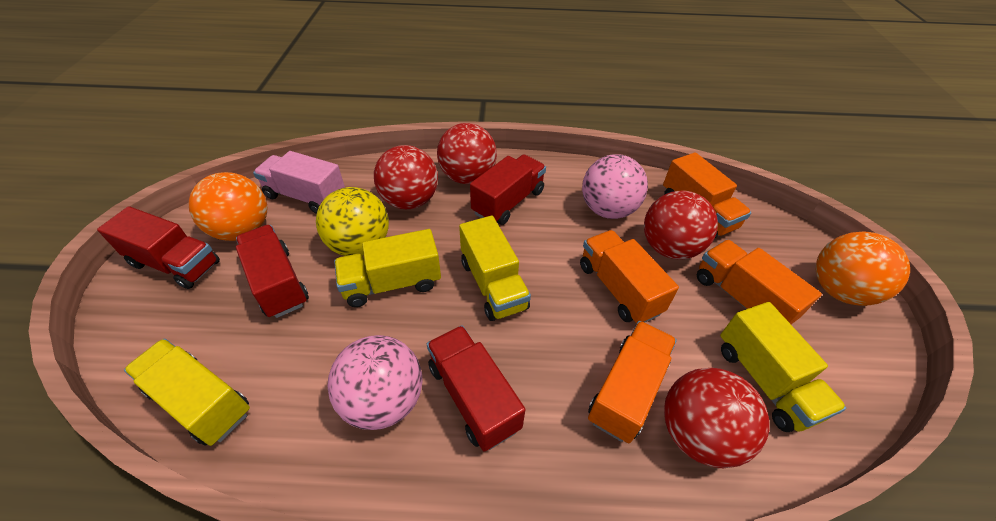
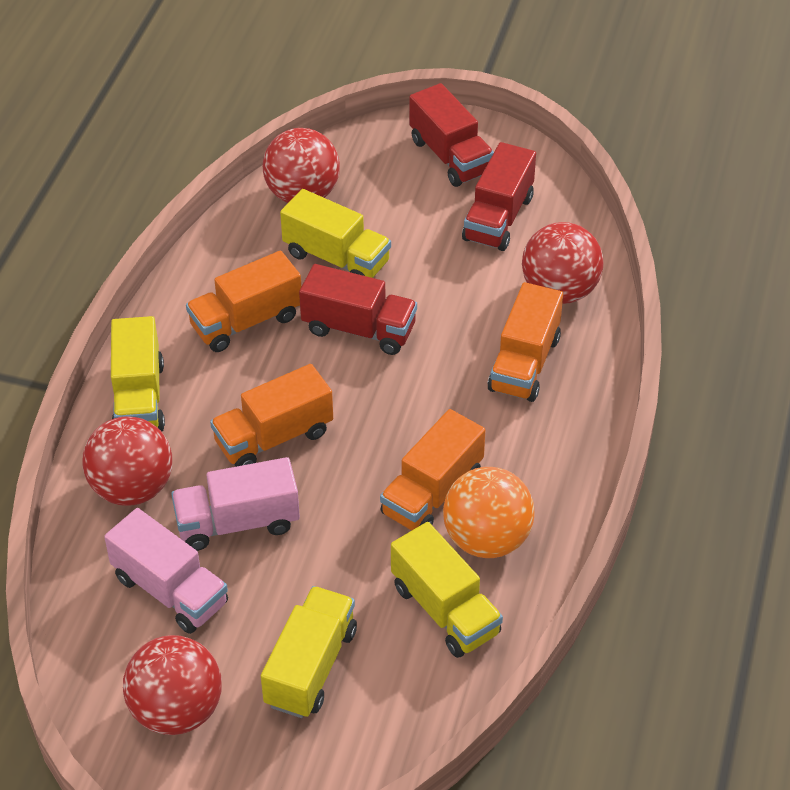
orange ball: [189,172,267,241] [816,231,910,306] = 2 -> [443,467,535,558] = 1
pink ball: [327,335,423,430] [582,154,648,219] = 2 -> none = 0
pink truck: [253,151,345,214] = 1 -> [104,508,228,634] [171,457,300,551] = 2
red truck: [97,206,220,289] [236,225,309,318] [427,325,526,452] [470,154,546,225] = 4 -> [299,264,417,355] [409,83,494,187] [462,142,536,251] = 3
yellow ball: [316,187,389,256] = 1 -> none = 0

